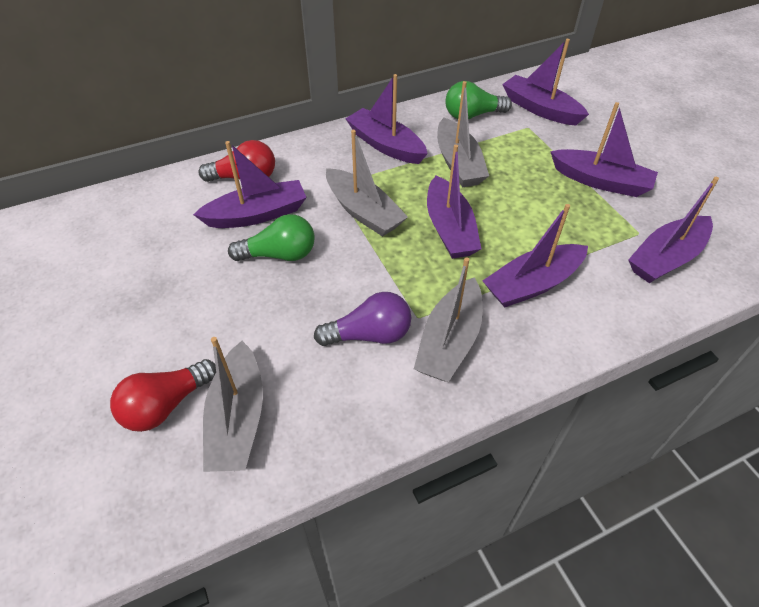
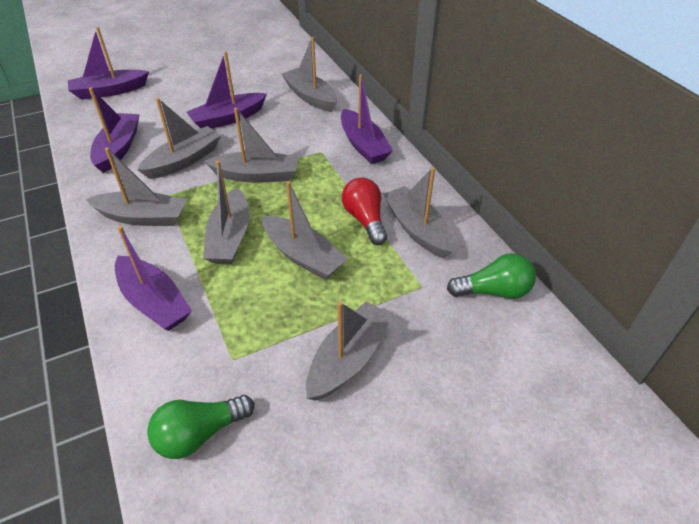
grey boat: [203,337,263,472] [326,130,408,237] [414,257,483,382] [437,81,489,187] = 4 -> [86,147,187,226] [137,98,221,179] [203,161,249,264] [204,108,298,183] [262,181,348,280] [281,37,337,112] [306,301,393,401] [383,167,454,259] = 8
purple boat: [193,141,307,228] [345,74,428,164] [427,145,481,259] [483,204,588,307] [502,39,589,125] [550,102,658,197] [628,177,719,283] = 7 -> [68,27,149,100] [89,88,140,173] [115,226,192,331] [186,51,267,129] [341,74,393,164] = 5
purple light bulb: [314,292,411,346] = 1 -> none = 0
red light bulb: [110,359,216,432] [199,140,275,182] = 2 -> [342,178,387,245] = 1

